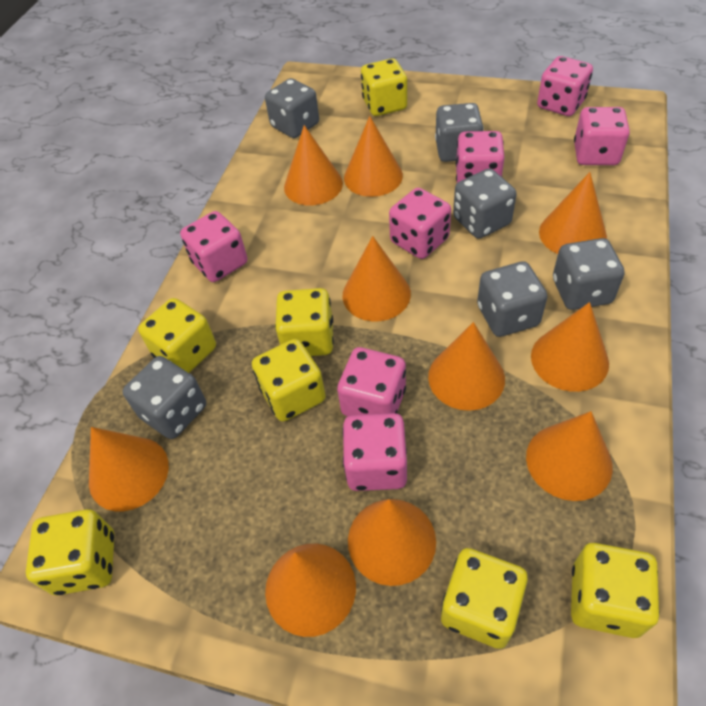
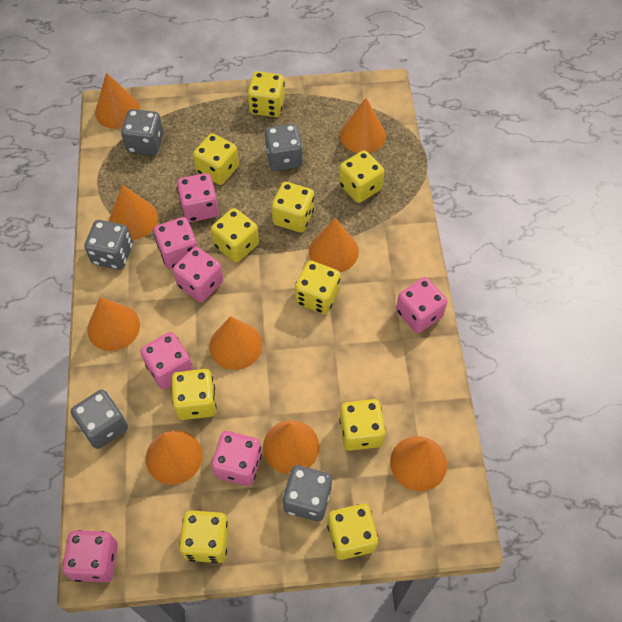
grey dice: [122,356,206,439] [265,78,319,138] [435,103,483,162] [453,168,517,238] [477,261,548,337] [553,238,625,310] = 6 -> [71,389,128,449] [84,220,133,270] [121,109,163,155] [265,124,303,171] [283,465,332,521] = 5
orange cone: [89,427,169,511] [265,544,356,637] [284,125,343,206] [342,236,411,322] [344,116,403,197] [348,499,436,586] [428,322,505,411] [526,411,613,501] [531,302,609,392] [539,172,607,254] = 10 -> [87,297,140,351] [95,73,141,129] [109,184,158,240] [146,430,202,485] [209,316,262,370] [263,420,319,474] [309,218,359,272] [340,98,386,153] [390,436,447,491] = 9
yellow dice: [26,509,115,595] [138,298,216,373] [252,339,326,422] [275,288,334,356] [361,58,407,116] [441,548,528,649] [571,543,659,638] = 7 -> [172,369,217,420] [179,510,229,563] [193,133,239,185] [211,208,259,263] [247,71,285,117] [272,182,314,232] [295,261,341,314] [327,504,378,560] [339,150,385,203] [339,399,386,451] = 10

